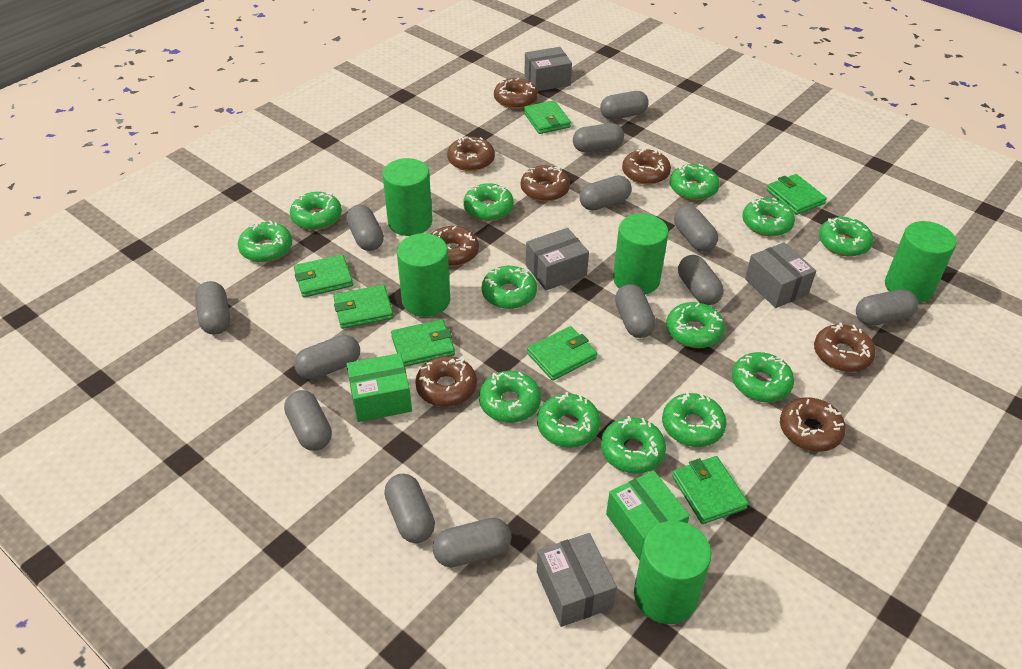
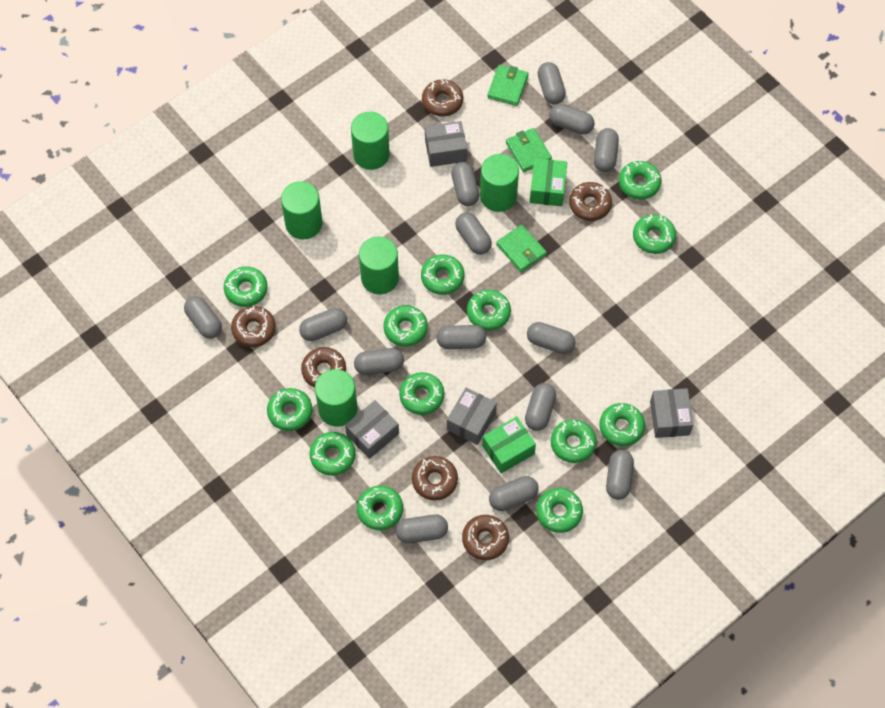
brown donut: [415,356,477,407] [432,226,479,266] [447,136,495,171] [494,78,538,109] [521,165,570,202] [622,148,671,185] [780,397,846,451] [814,323,876,372] = 8 -> [231,306,276,347] [301,347,346,388] [412,456,458,501] [422,79,463,117] [462,515,509,560] [569,182,612,221] = 6
green wallet: [294,254,353,298] [333,285,394,329] [391,319,455,367] [523,100,571,134] [527,326,597,381] [672,456,748,524] [767,174,827,215] = 7 -> [487,65,529,106] [496,225,547,272] [506,128,552,172] = 3
grey capsule: [195,281,230,335] [284,390,332,451] [294,335,360,380] [346,205,384,251] [384,474,435,543] [433,518,511,567] [573,123,624,152] [579,175,632,211] [600,91,649,120] [615,284,656,338] [674,205,718,252] [678,255,724,305] [856,289,918,326] = 13 -> [184,296,222,339] [299,308,347,341] [354,348,404,375] [396,514,448,543] [436,325,486,349] [451,162,480,206] [455,212,492,255] [489,476,539,511] [525,383,556,431] [527,322,576,354] [537,62,566,105] [549,104,595,135] [594,128,619,172] [606,450,634,500] = 14

